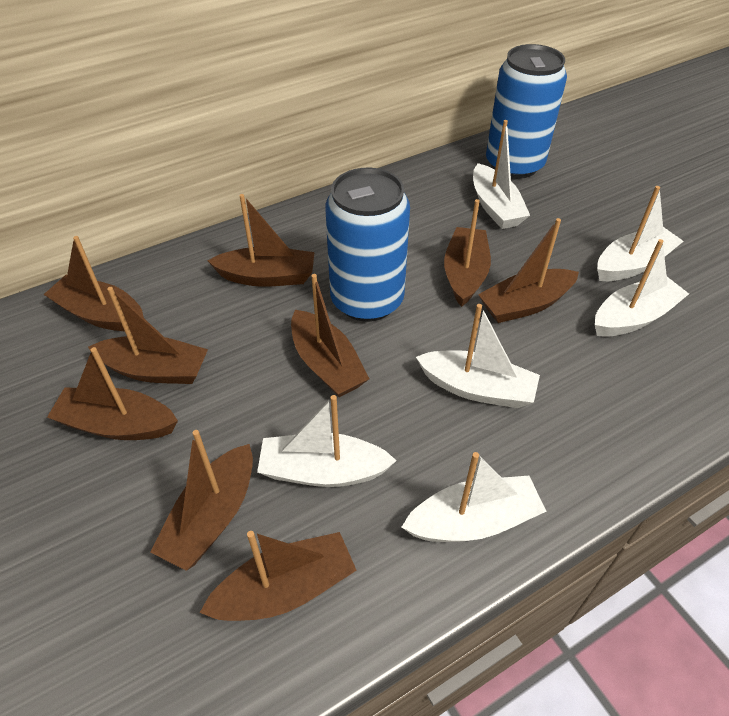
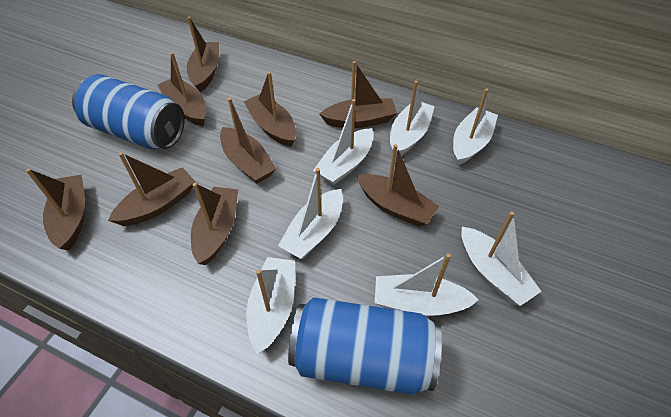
white boat: [257,395,397,487] [402,452,547,542] [416,304,540,408] [473,120,530,229] [595,239,689,337] [598,186,684,281] = 6 -> [246,257,295,354] [278,168,343,259] [313,99,374,185] [374,253,479,316] [390,80,435,157] [453,88,498,165] [461,211,542,306] = 7

